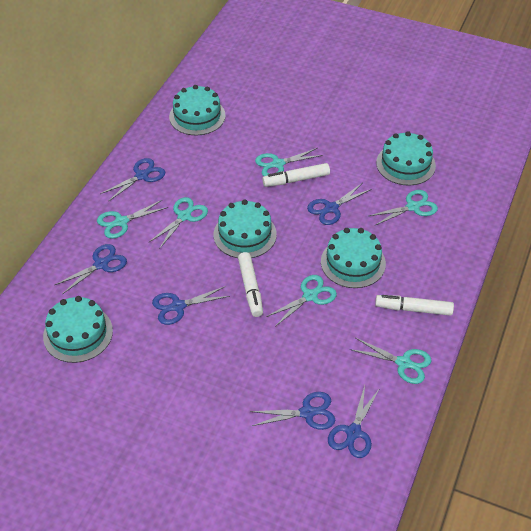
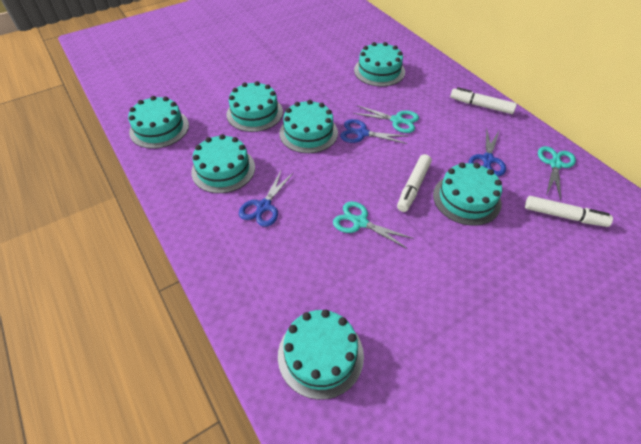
blue scissors: [55,244,127,294] [100,158,165,202] [152,286,230,325] [250,392,335,430] [307,183,371,225] [328,385,380,458] = 6 -> [239,169,294,227] [340,119,407,144] [468,128,506,176] = 3
turquoise cake: [43,296,113,363] [169,85,226,135] [214,200,277,258] [321,228,386,288] [376,131,436,186] = 5 -> [128,96,189,149] [191,134,255,193] [227,81,283,132] [278,309,364,400] [279,100,338,153] [354,42,405,87] [433,162,502,226] = 7
turquoise scissors: [97,200,168,239] [149,197,208,249] [255,148,323,176] [266,275,337,327] [350,338,431,384] [369,190,438,226] = 6 -> [333,201,414,249] [353,105,419,133] [538,146,576,200] = 3

